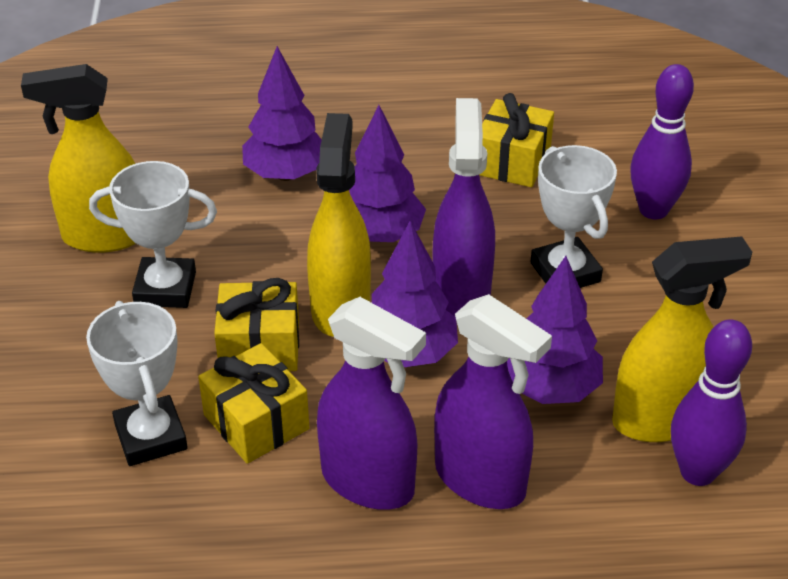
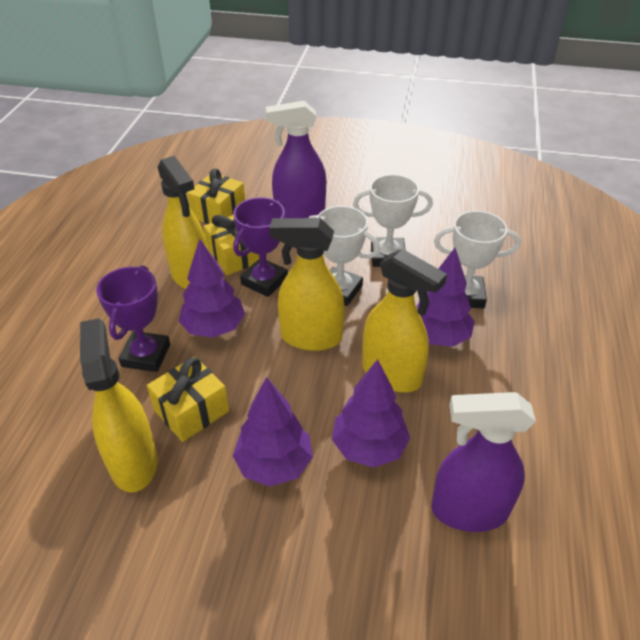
purple bowling pin: [630,64,694,219] [671,319,752,486] = 2 -> none = 0
purple spray bottle: [317,297,426,510] [432,98,495,317] [434,294,552,509] = 3 -> [266,101,326,218] [431,392,536,532] = 2
purple trophy: none = 0 -> [96,265,170,372] [233,197,288,297] = 2
yellow spray bottle: [21,64,136,253] [307,113,371,337] [612,236,752,442] = 3 -> [80,318,157,493] [157,156,208,289] [269,218,345,351] [362,249,447,392] = 4

